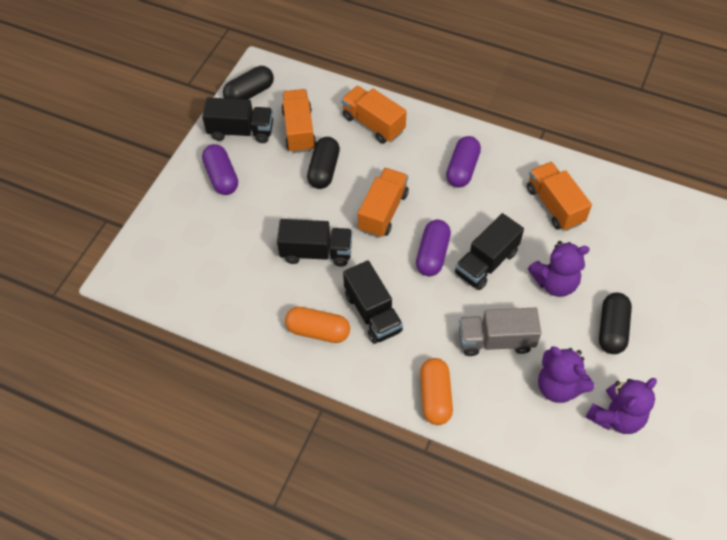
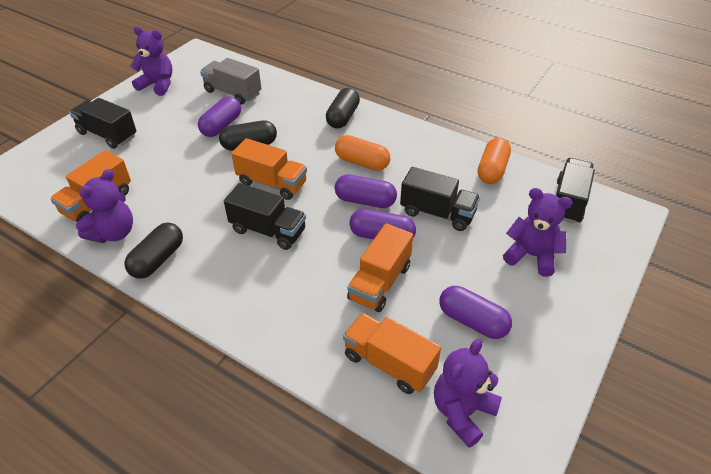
purple capsule: [202,144,238,195] [416,219,451,276] [446,136,481,188] = 3 -> [198,96,241,137] [335,174,397,208] [349,209,416,239] [439,286,512,339] = 4
purple teddy bear: [528,241,590,297] [538,346,594,403] [586,378,657,434] = 3 -> [76,169,133,243] [130,26,172,96] [434,339,502,448] [503,188,573,277] = 4

